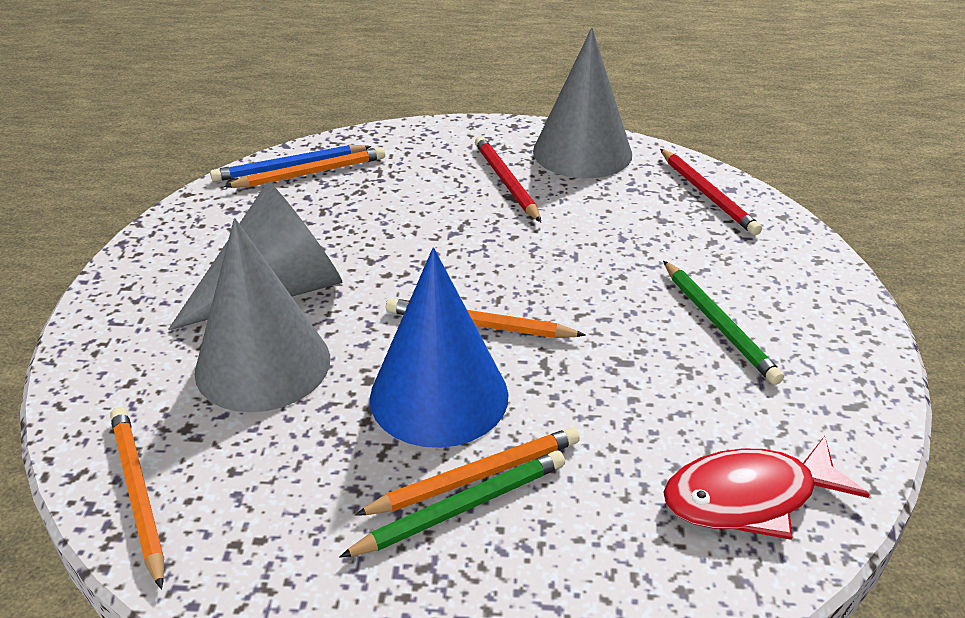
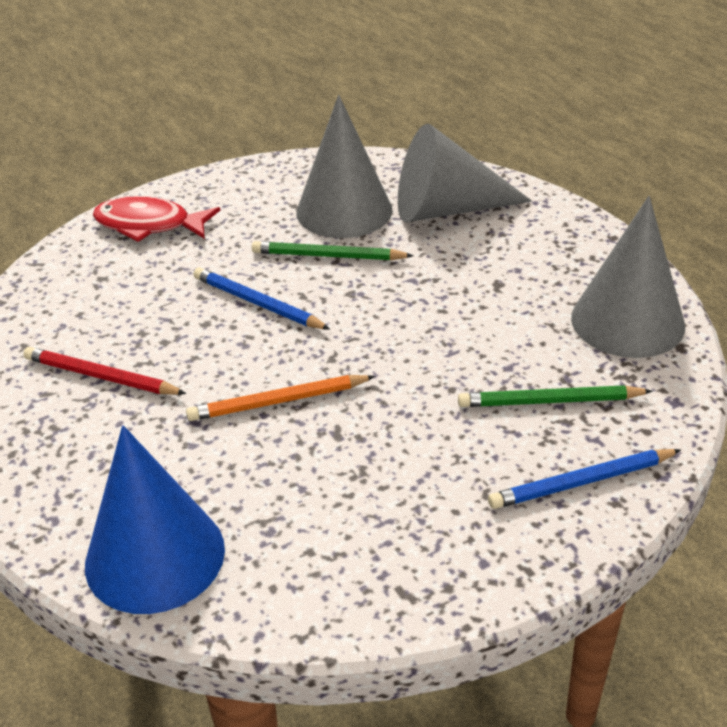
blue pencil: [210,145,372,182] = 1 -> [193,267,330,330] [488,449,681,509] = 2
orange pencil: [110,407,164,590] [224,147,385,188] [355,427,580,516] [386,298,586,338] = 4 -> [186,375,375,421] = 1
red pencil: [475,136,541,222] [660,149,762,235] = 2 -> [23,347,187,395] = 1

